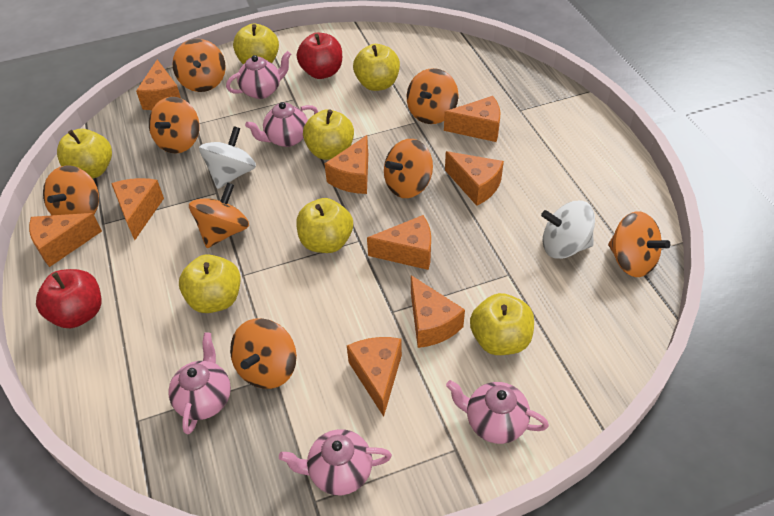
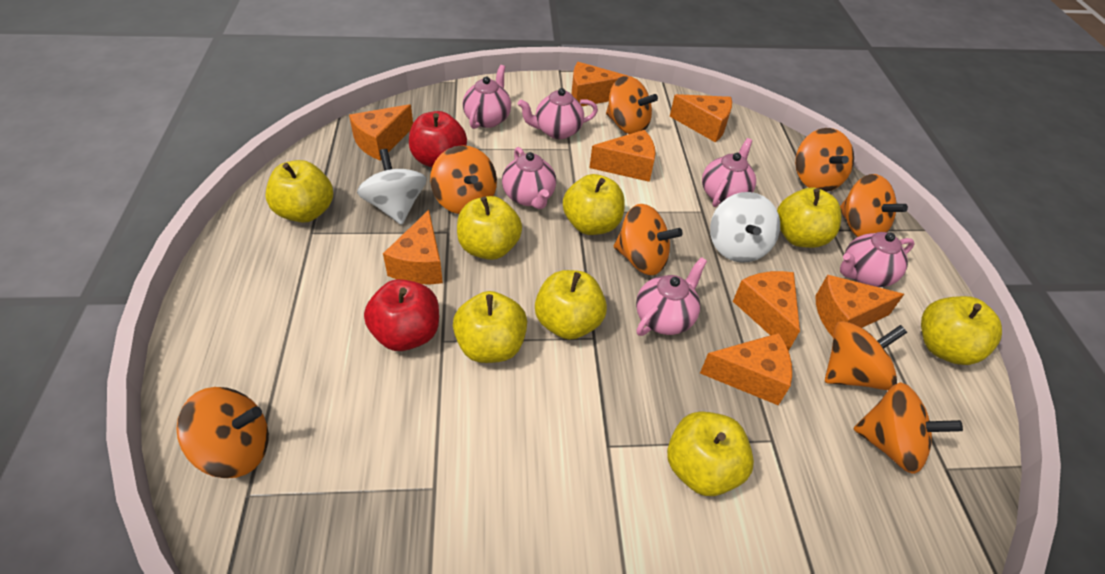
orange cheese: [29,213,102,267] [111,178,164,240] [136,59,181,110] [324,135,368,194] [347,337,402,417] [367,215,431,270] [411,275,465,348] [444,96,500,142] [445,151,504,206] = 9 -> [349,104,413,161] [383,210,443,284] [572,62,628,106] [589,130,656,182] [670,94,732,143] [700,333,792,405] [733,271,800,351] [815,275,904,337] = 8
pink teapot: [168,333,231,434] [226,51,291,99] [245,102,318,147] [279,429,392,495] [446,380,549,444] = 5 -> [463,65,511,129] [502,147,556,209] [518,88,598,139] [636,257,707,336] [702,138,756,207] [840,232,915,287] = 6
yellow apple: [57,129,112,179] [179,254,241,313] [233,24,279,64] [296,198,353,253] [303,109,354,160] [353,44,400,91] [470,293,534,355] = 7 -> [265,160,333,223] [453,291,527,363] [457,196,522,260] [535,270,607,340] [563,174,625,235] [667,412,754,496] [777,187,841,248] [921,296,1002,365] = 8

